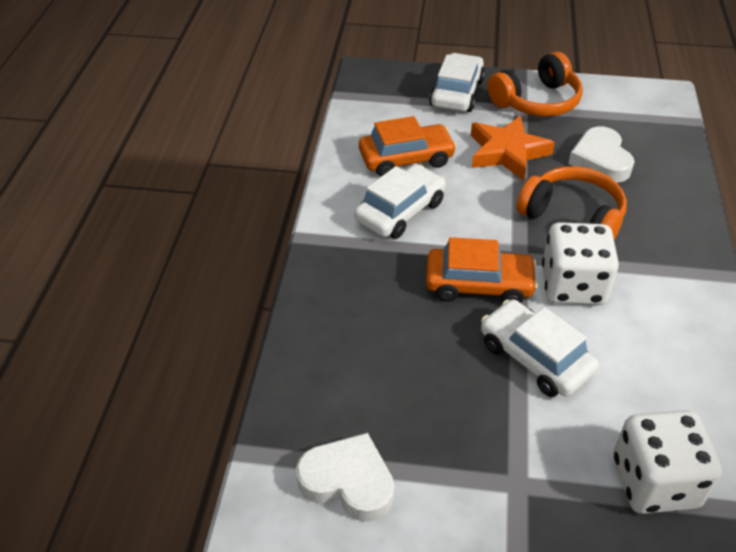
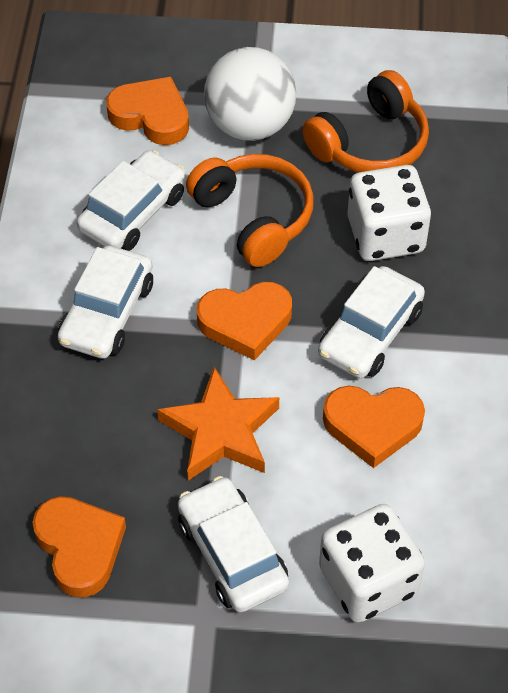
orange car: [359,116,457,176] [426,237,538,303] = 2 -> none = 0
orange heart: none = 0 -> [33,496,126,598] [106,77,189,145] [197,282,292,360] [323,386,425,468] = 4
white ball: none = 0 -> [204,47,296,141] = 1
white car: [354,164,446,239] [429,53,485,112] [481,299,599,397] = 3 -> [58,246,153,359] [77,150,186,251] [178,476,289,613] [318,266,425,378] = 4
white heart: [296,433,395,522] [568,126,634,183] = 2 -> none = 0

